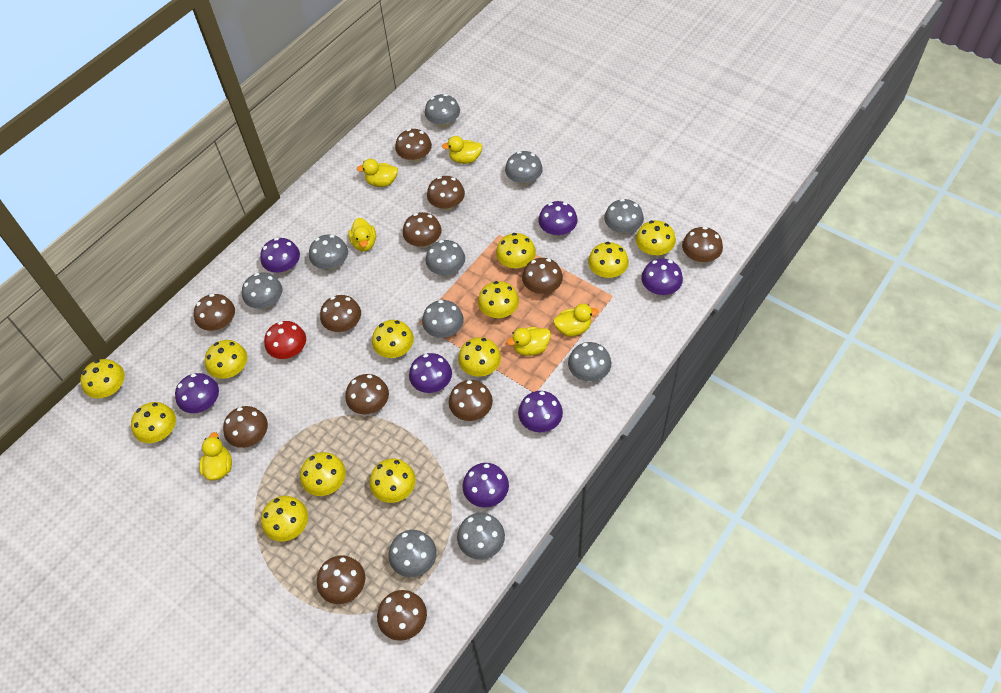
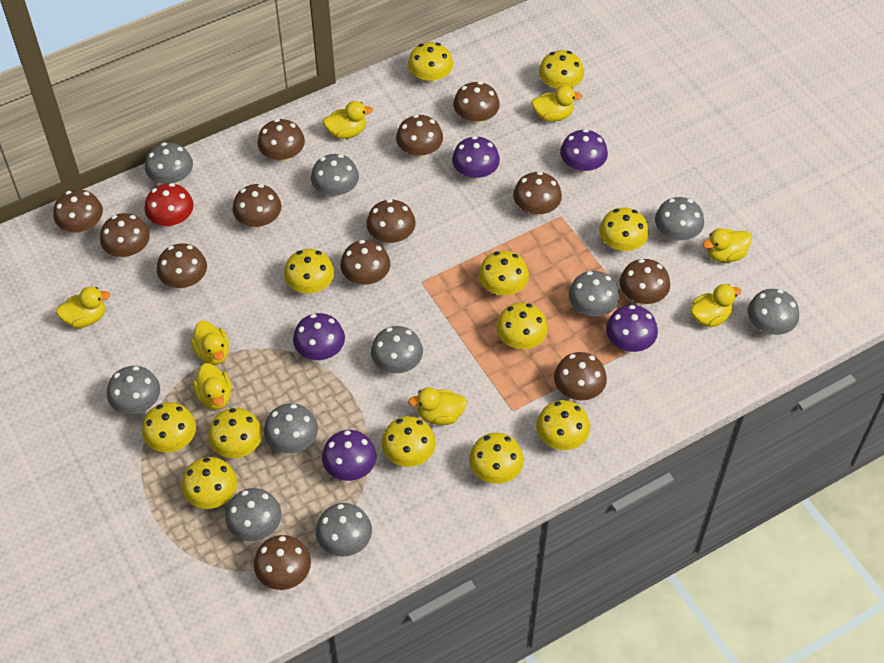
brown mushroom: [194,294,235,331] [223,406,268,448] [317,556,365,604] [320,295,361,332] [345,374,389,415] [377,590,427,641] [395,129,432,163] [403,212,441,248] [427,176,465,211] [449,380,493,421] [522,258,563,294] [682,227,723,263] = 12 -> [54,189,103,233] [100,213,150,258] [157,243,207,288] [233,184,281,228] [254,535,311,590] [257,119,305,162] [340,240,390,285] [366,199,416,244] [396,115,443,158] [453,81,500,124] [513,171,562,216] [554,352,607,400] [620,259,670,304] = 13
purple mushroom: [175,373,219,413] [260,238,300,273] [409,353,452,393] [462,463,509,508] [518,391,563,432] [538,201,578,237] [641,259,683,295] = 7 -> [293,313,345,360] [322,430,377,481] [452,136,500,180] [560,129,608,173] [606,305,658,352] = 5
yellow duck: [199,432,232,481] [348,218,376,251] [356,159,398,187] [442,136,482,164] [507,327,551,356] [553,303,599,337] = 6 -> [56,287,110,328] [191,321,229,365] [193,363,232,410] [323,101,373,139] [408,387,467,425] [531,85,582,122] [690,284,742,327] [703,228,752,262] = 8

